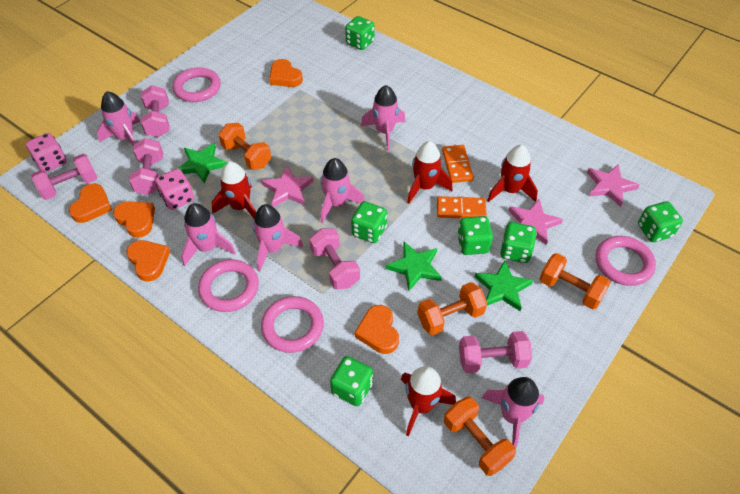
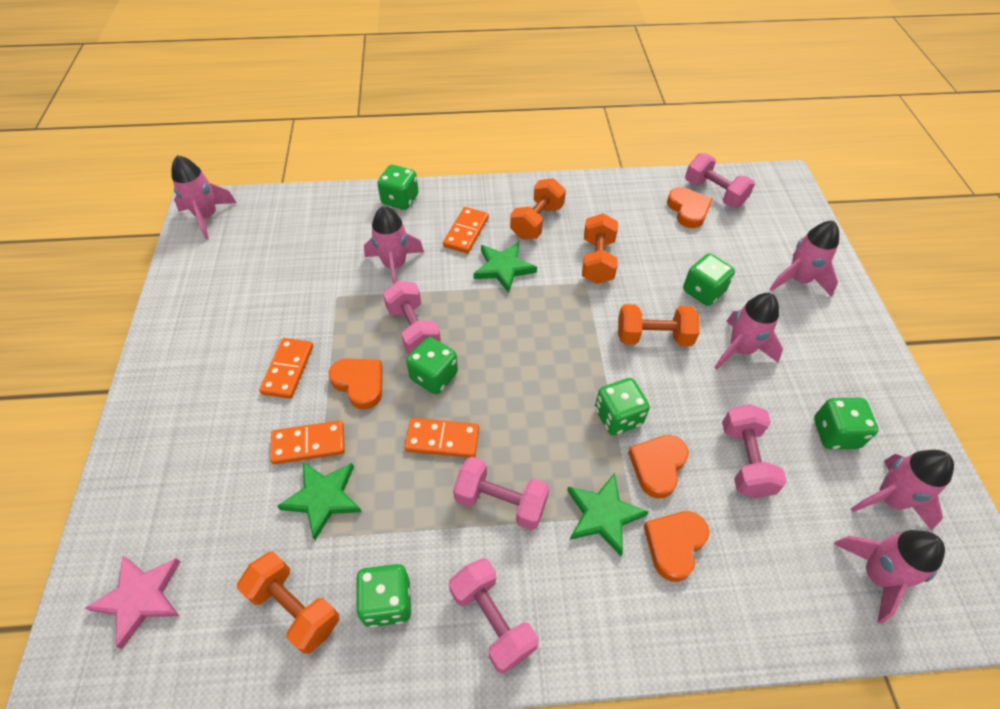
orange domino: [437,196,487,218] [442,145,474,183] = 2 -> [259,338,313,399] [270,420,345,464] [405,418,479,457] [443,207,489,253] = 4
orange heart: [69,184,112,223] [113,202,155,238] [126,240,170,281] [269,59,303,87] [355,305,399,354] = 5 -> [329,358,383,410] [628,435,689,499] [644,511,709,582] [667,187,712,228] = 4
pink dice: [26,133,67,172] [155,169,194,210] = 2 -> none = 0
pink ring: [173,67,221,102] [198,260,259,312] [261,296,324,353] [596,236,656,286] = 4 -> none = 0
pink star: [262,166,314,207] [509,199,563,245] [587,164,640,207] = 3 -> [85,556,181,649] = 1
red rocket: [211,162,256,218] [401,366,456,437] [407,141,453,204] [487,145,538,202] = 4 -> none = 0

